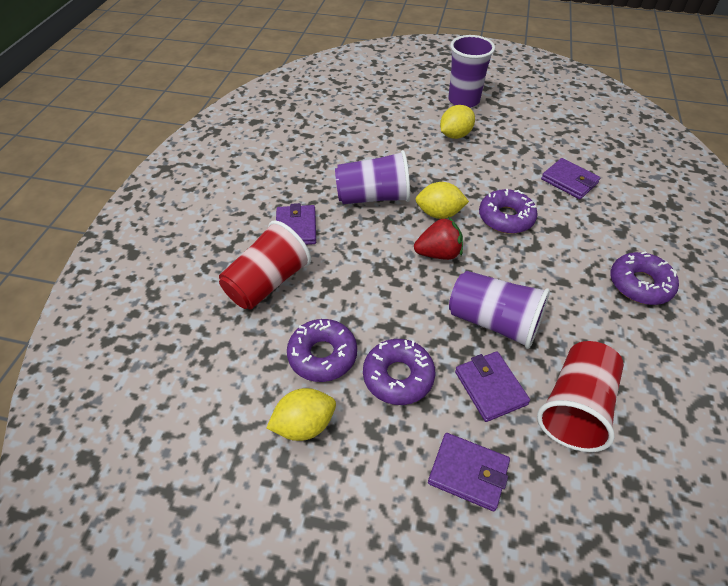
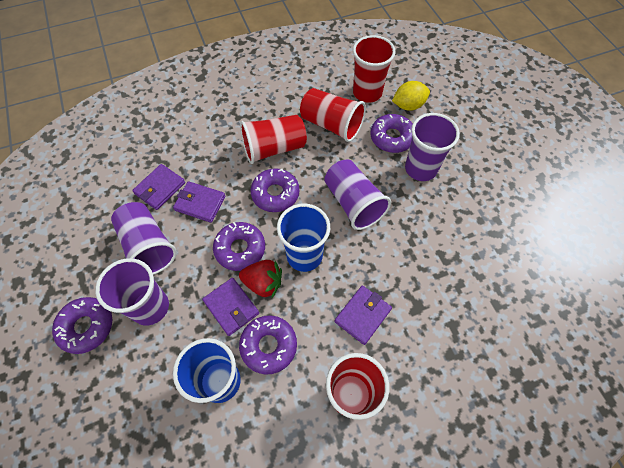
blue cup: none = 0 -> [173,338,241,403] [277,204,330,272] = 2
purple cup: [335,150,410,204] [448,35,495,108] [449,271,550,349] = 3 -> [95,258,169,325] [111,202,177,275] [325,159,391,230] [405,113,460,181] = 4
purple donut: [287,319,357,382] [363,339,435,405] [479,189,538,234] [611,251,679,305] = 4 -> [52,297,112,354] [213,222,265,271] [239,315,297,375] [251,168,299,212] [371,114,413,153] = 5
red cup: [219,220,311,310] [537,341,624,452] = 2 -> [240,115,307,164] [300,88,366,142] [326,353,389,420] [353,35,396,103] = 4
yellow lemon: [266,388,336,441] [415,182,469,219] [440,105,475,139] = 3 -> [392,81,430,111] = 1

